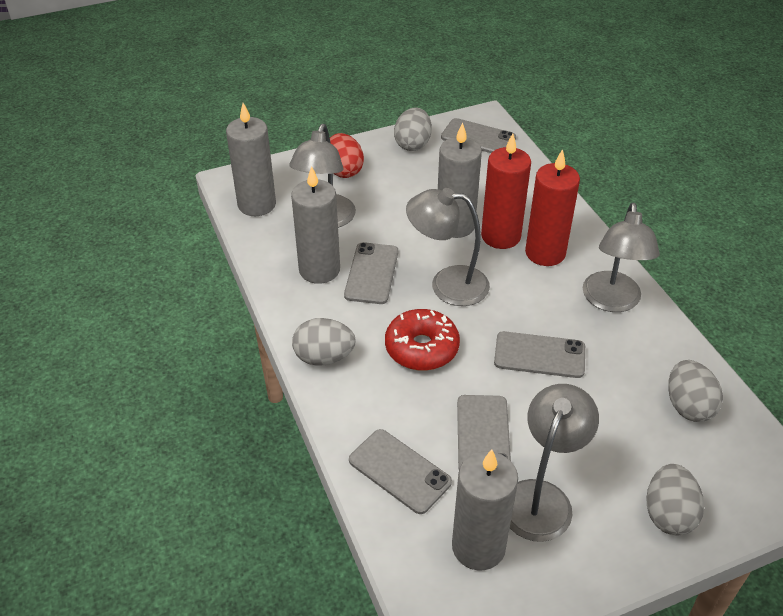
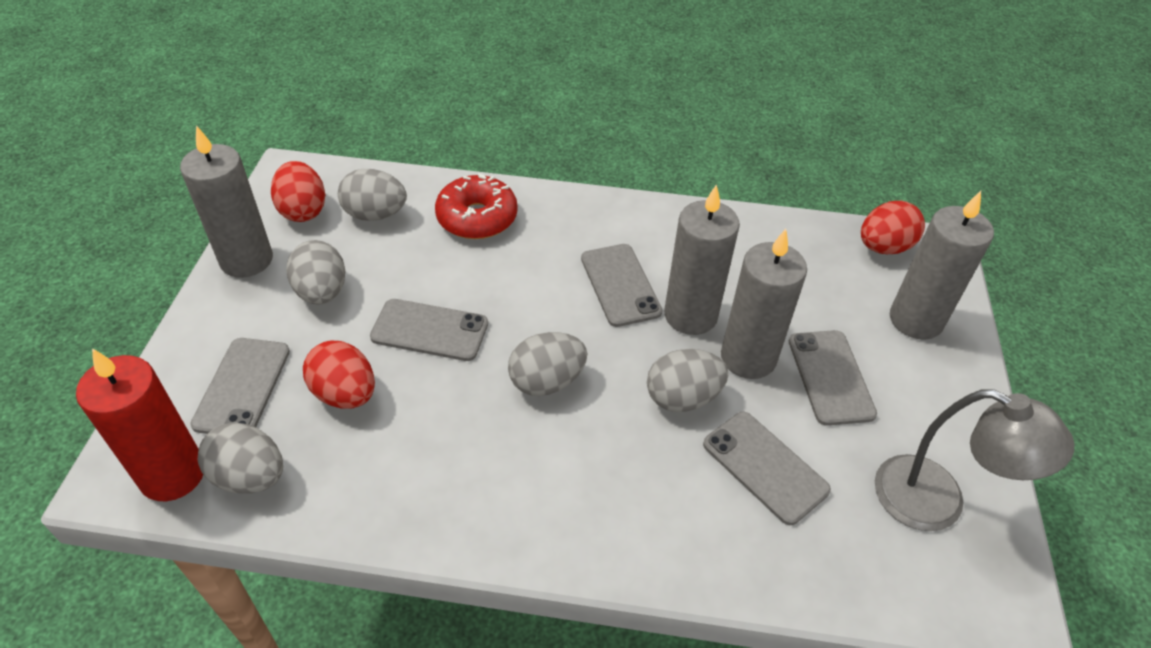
grey egg: [292,318,356,366] [394,108,432,151] [646,464,704,535] [668,360,723,422] = 4 -> [198,422,283,494] [286,240,345,305] [338,169,407,221] [508,332,587,396] [647,349,729,412] = 5
grey lamp: [289,124,356,228] [406,188,490,306] [510,384,599,542] [583,203,660,312] = 4 -> [875,389,1074,531] = 1
red candle: [481,134,531,249] [525,149,580,266] = 2 -> [76,348,203,501] = 1
red egg: [330,133,364,178] = 1 -> [271,161,325,222] [303,341,375,408] [861,201,925,254] = 3

